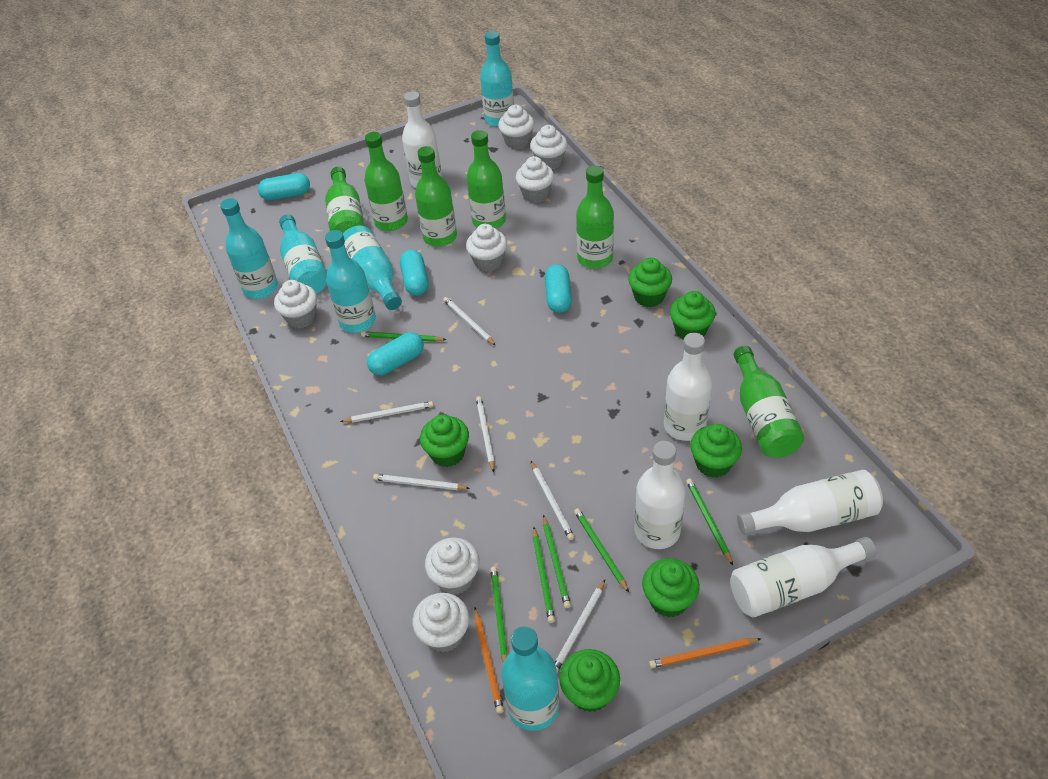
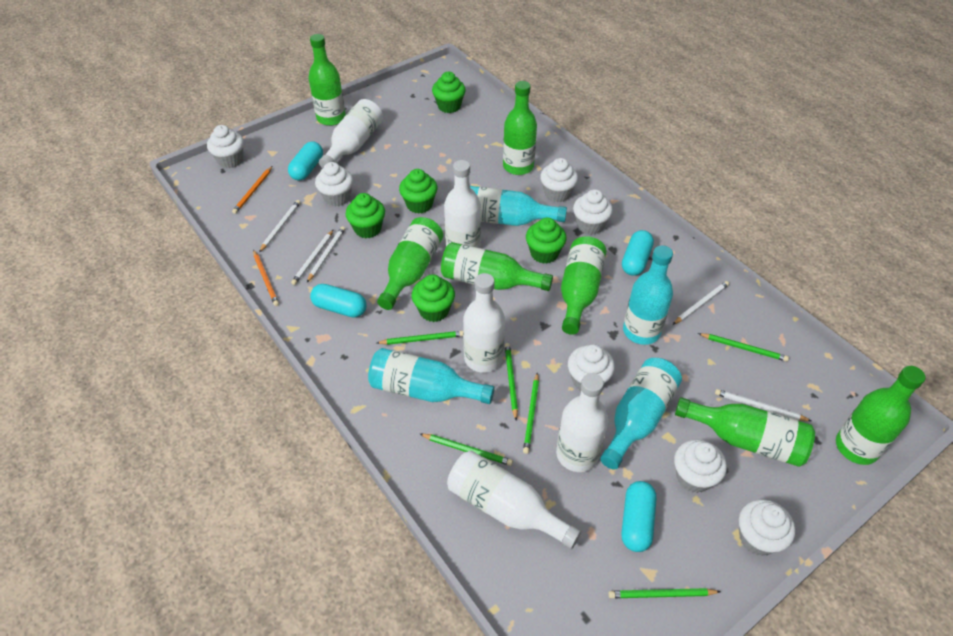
green bottle: [325,167,364,233] [364,132,408,231] [415,146,457,247] [466,130,506,229] [576,166,614,269] [734,346,804,458] = 6 -> [309,34,346,126] [377,217,443,310] [441,242,553,291] [503,81,537,175] [561,236,606,335] [675,397,815,467] [836,366,926,465] = 7
green cupcake: [420,414,469,467] [559,649,620,712] [628,257,672,307] [642,558,700,617] [670,291,716,340] [690,424,742,478] = 6 -> [346,193,385,238] [399,169,438,214] [412,274,455,322] [432,72,466,113] [526,217,567,264] = 5
turquoise bottle: [220,198,278,299] [279,214,327,294] [325,230,376,333] [343,226,402,310] [480,31,514,127] [501,626,559,731] = 6 -> [368,348,495,404] [470,186,567,226] [600,358,682,470] [623,246,673,345] = 4
white pencil: [340,401,434,423] [373,474,470,490] [443,297,496,346] [476,396,495,473] [531,461,574,540] [555,580,605,672] = 6 -> [259,200,300,252] [291,229,334,285] [307,226,345,282] [673,281,729,325] [715,389,811,421] = 5

